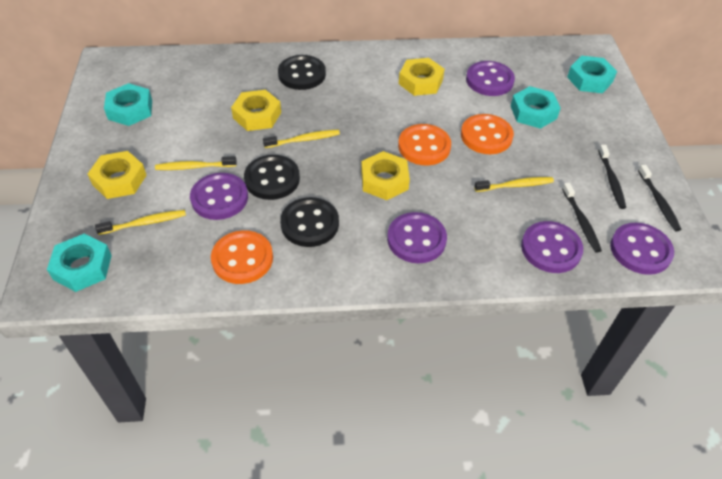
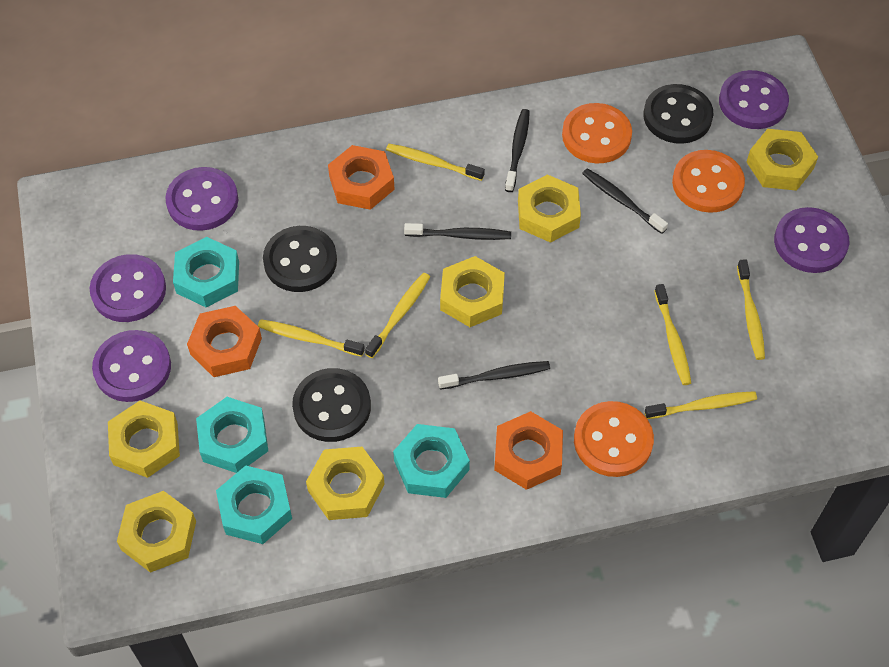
black toothbrush: [562,183,602,253] [598,145,626,209] [638,164,681,231] = 3 -> [404,223,511,240] [438,361,550,390] [505,109,530,192] [582,168,668,234] = 4
orange nut: none = 0 -> [187,306,262,377] [328,145,395,210] [494,411,563,490] = 3
yellow nut: [88,151,147,199] [231,90,281,131] [361,151,410,200] [399,58,445,96] = 4 -> [108,401,180,478] [117,491,196,573] [306,447,385,520] [440,256,505,327] [518,175,581,243] [747,129,818,191] = 6
yellow toothbrush: [95,210,186,235] [155,156,237,170] [263,130,340,148] [474,177,554,192] = 4 -> [258,319,365,357] [365,273,430,358] [386,144,485,181] [645,391,757,419] [654,284,691,385] [737,259,765,360] = 6

